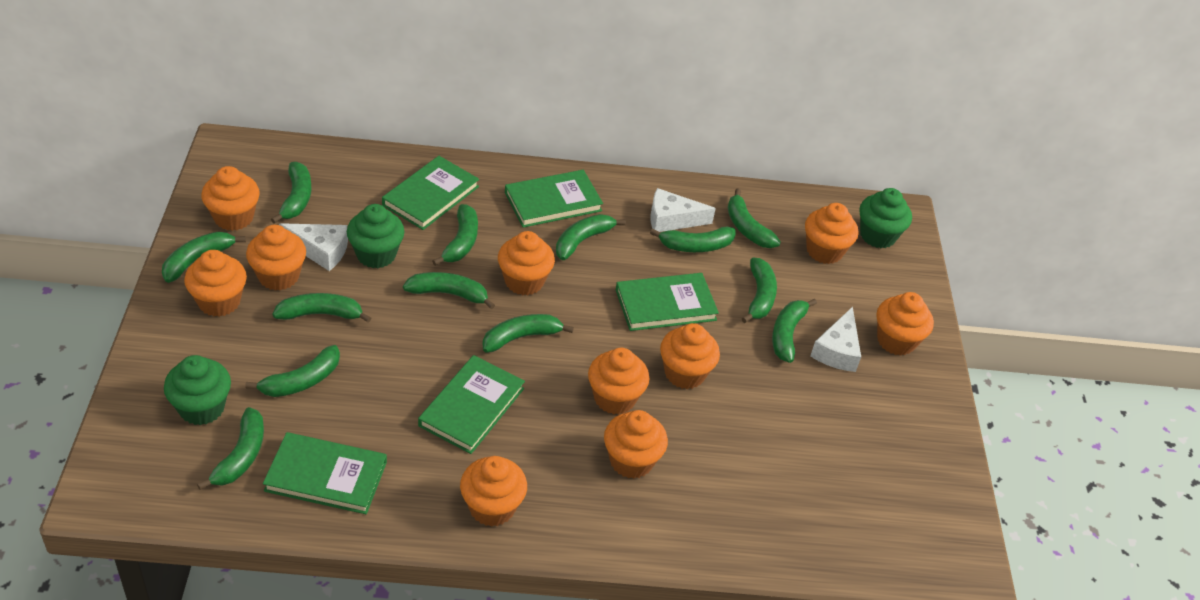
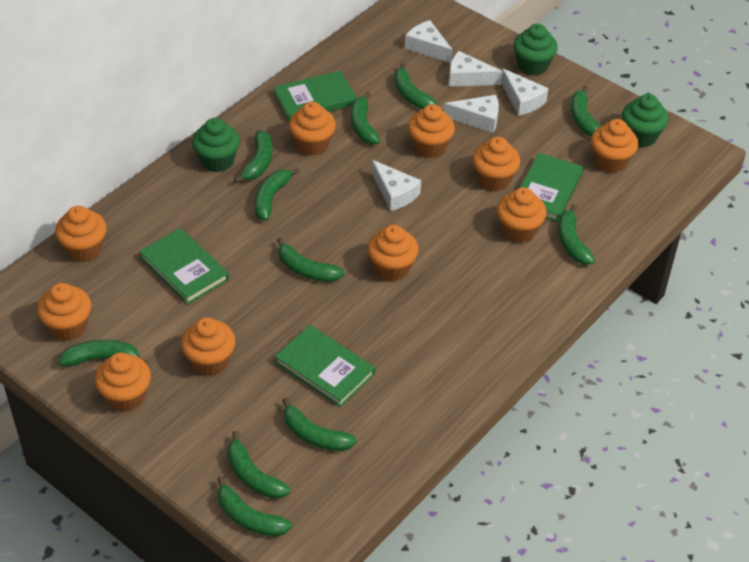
green banana: [162,232,246,283] [197,407,264,490] [245,345,340,397] [271,162,312,224] [273,293,371,323] [403,272,495,309] [432,204,478,266] [483,314,574,353] [556,214,626,260] [650,227,736,252] [728,188,781,248] [742,258,777,323] [772,299,817,363] = 13 -> [58,340,147,366] [217,476,292,537] [227,431,290,499] [234,130,272,184] [254,168,300,221] [277,237,345,282] [282,397,357,451] [351,92,380,145] [394,63,438,109] [558,204,595,265] [571,86,601,137] = 11
green book: [263,432,387,514] [382,156,479,230] [418,355,525,454] [505,170,603,228] [616,273,719,331] = 5 -> [139,228,229,305] [273,71,357,122] [275,325,375,407] [520,153,583,222] = 4
white cheese: [279,223,348,271] [651,188,716,232] [810,307,861,372] = 3 -> [372,160,421,211] [405,20,453,63] [444,95,499,133] [449,51,503,87] [501,68,548,116] = 5

